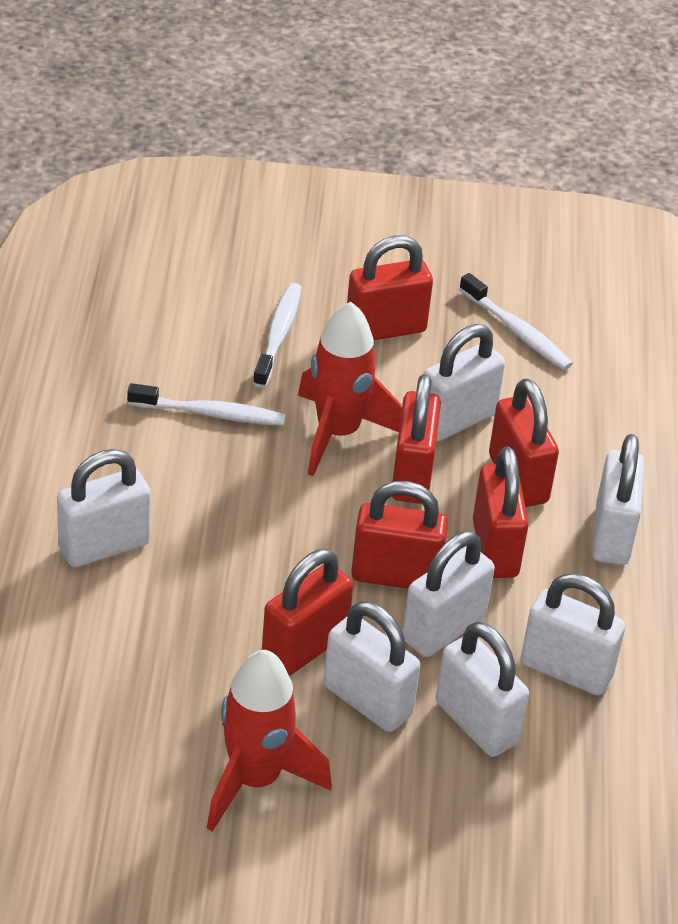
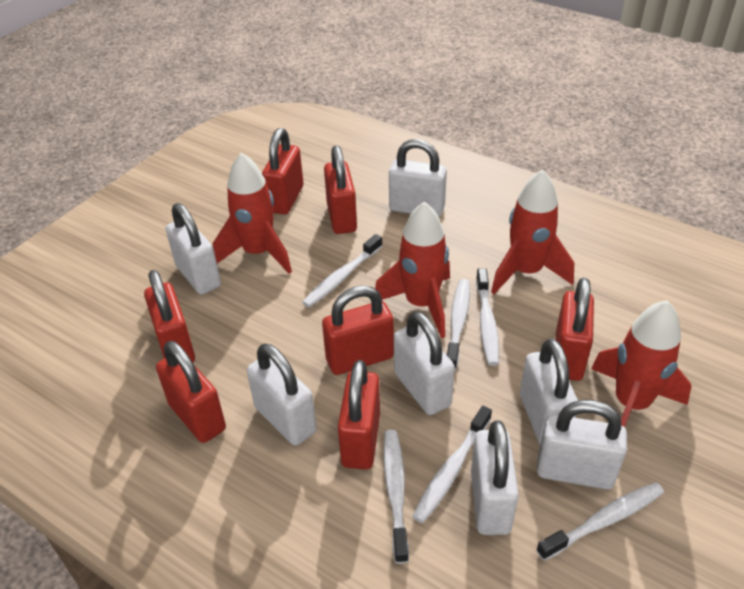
red padlock: [262,549,353,676] [347,236,433,340] [351,481,448,589] [392,374,441,504] [473,447,529,578] [489,378,559,507] = 6 -> [144,270,195,362] [156,341,226,443] [262,128,303,215] [322,285,394,375] [324,145,357,234] [338,360,380,469] [555,278,594,381] = 7
red rocket: [207,650,332,832] [298,302,402,476] = 2 -> [213,153,292,274] [375,201,450,338] [491,170,574,294] [591,300,692,427] = 4
white toothbrush: [127,383,286,426] [253,283,302,388] [459,273,573,370] = 3 -> [302,234,382,307] [384,430,409,564] [412,406,492,523] [447,279,470,370] [476,268,499,366] [536,482,664,561] = 6

